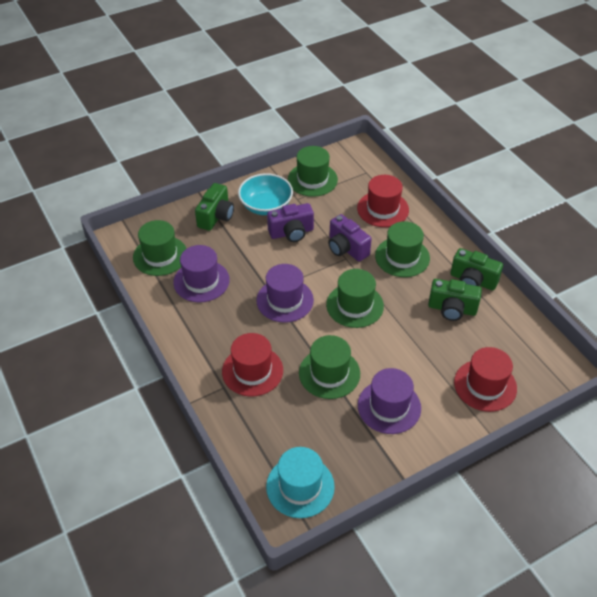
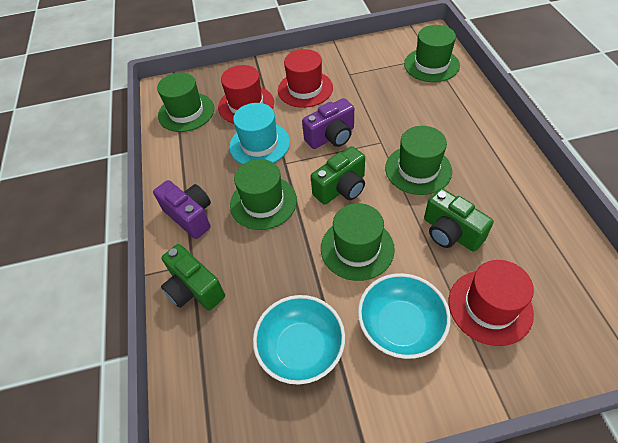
purple hat: [173,245,230,303] [256,264,314,323] [358,368,421,434] = 3 -> none = 0
turquoise bowl: [238,173,293,215] = 1 -> [253,295,345,385] [358,273,451,359] = 2

